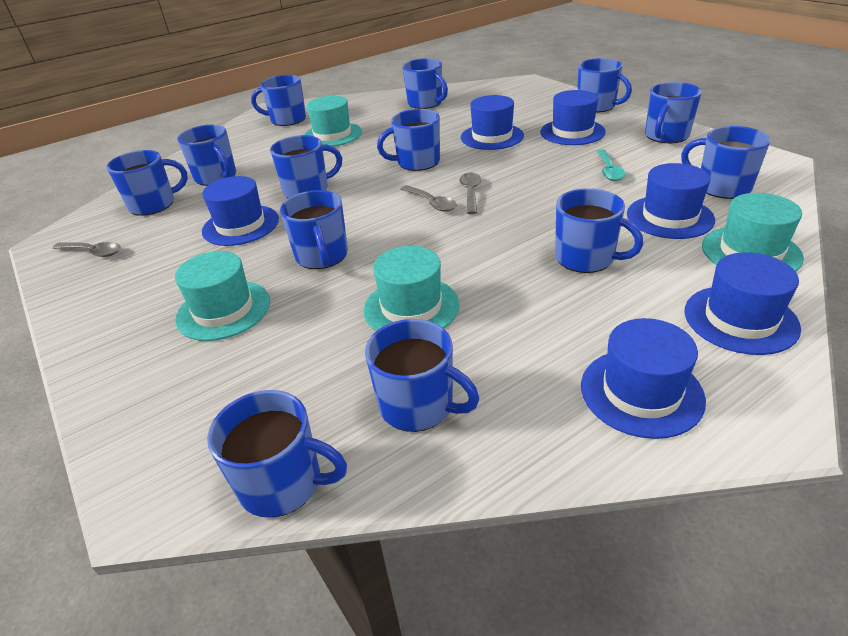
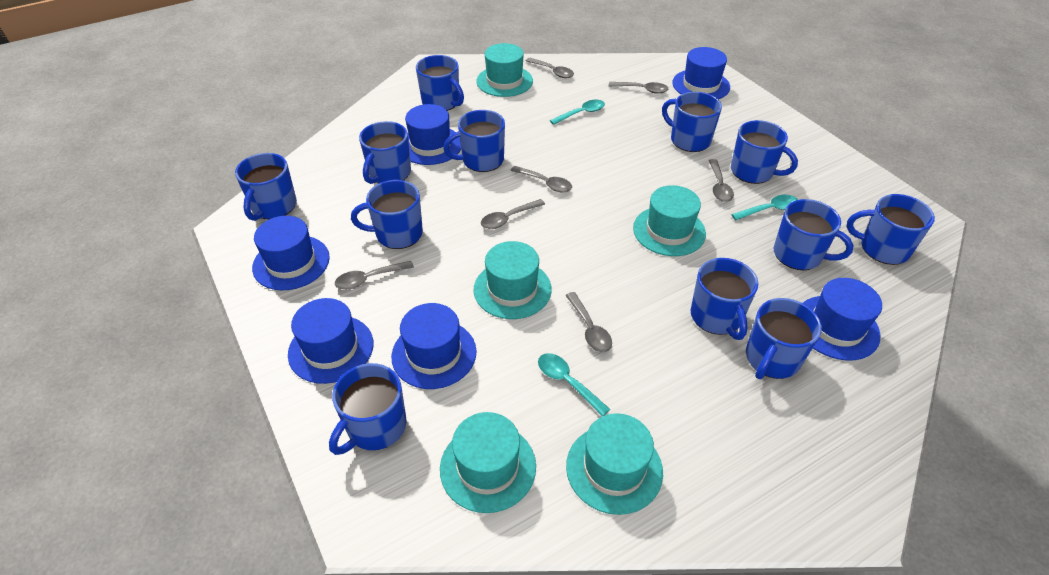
blue mug: [107,150,188,216] [177,125,236,186] [207,390,347,518] [251,75,306,126] [270,135,342,199] [280,190,348,269] [365,319,479,432] [377,109,440,171] [403,58,448,109] [555,188,643,273] [577,58,632,112] [645,82,702,143] [681,126,770,199] = 13 -> [235,153,297,221] [329,363,406,455] [351,180,423,249] [359,121,411,184] [416,55,464,111] [443,110,505,172] [662,92,722,152] [691,258,758,340] [731,120,798,184] [746,298,822,379] [773,199,854,270] [847,194,935,265] = 12
grey spoon: [53,242,121,257] [400,185,457,212] [459,173,481,214] = 3 -> [335,261,414,290] [481,199,545,229] [510,166,572,192] [526,58,574,78] [565,292,612,352] [609,82,668,94] [709,159,734,202] = 7
turquoise hat: [175,251,270,341] [304,96,362,147] [364,246,460,331] [702,193,804,271] = 4 -> [440,412,536,513] [474,241,552,319] [476,43,533,97] [566,413,663,515] [633,185,706,256] = 5
turquoise spoon: [596,149,625,181] = 1 -> [538,353,611,416] [550,99,605,125] [731,195,798,220] = 3

